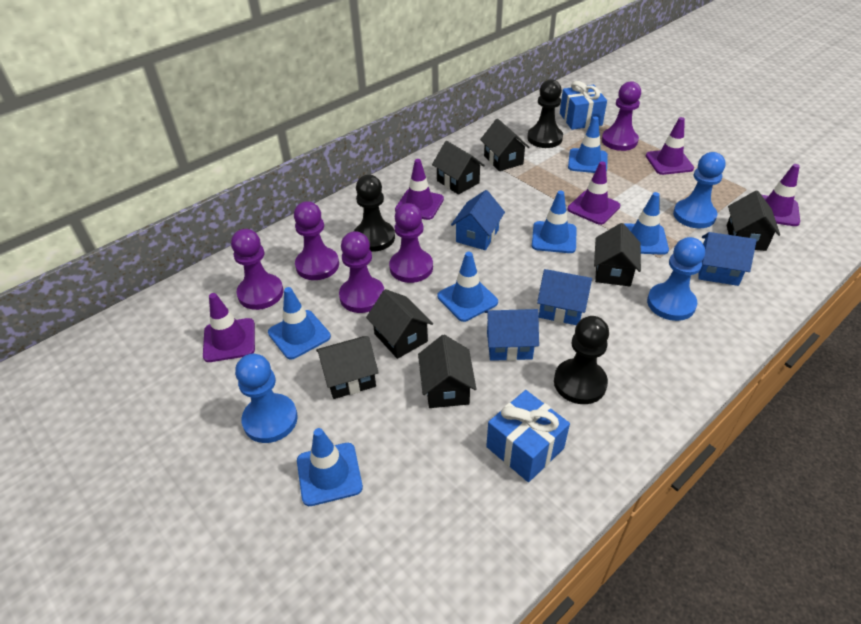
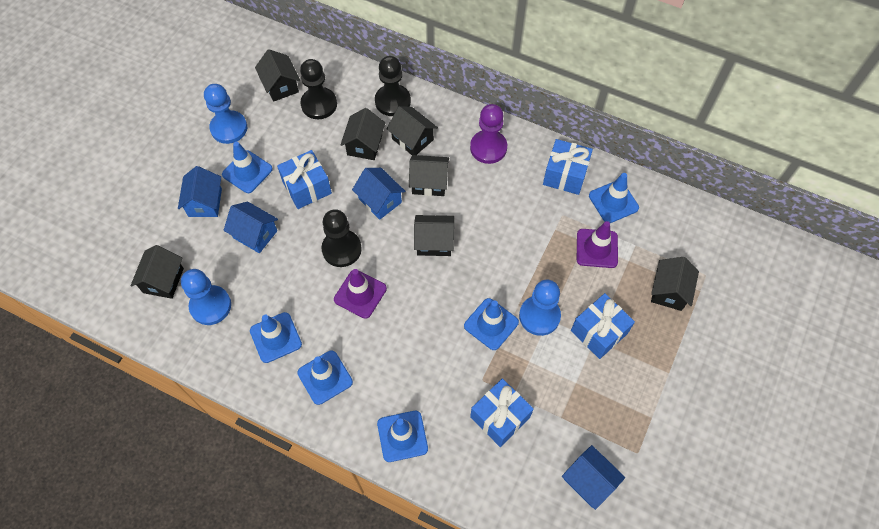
blue gift: [486,390,570,482] [560,81,607,130] = 2 -> [277,150,332,209] [470,379,534,447] [543,139,593,195] [571,293,635,359] = 4
purple pawn: [231,229,283,310] [294,201,339,280] [339,231,385,313] [389,203,433,283] [602,81,641,151] = 5 -> [470,104,507,164] = 1
purple traffic cone: [203,293,255,362] [395,159,444,220] [568,161,620,225] [646,117,694,175] [762,164,800,226] = 5 -> [334,269,387,319] [577,221,618,268] = 2

